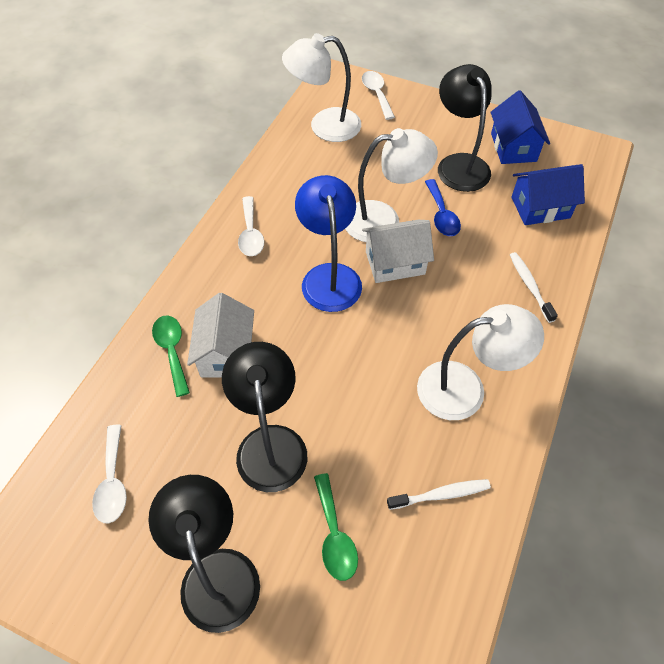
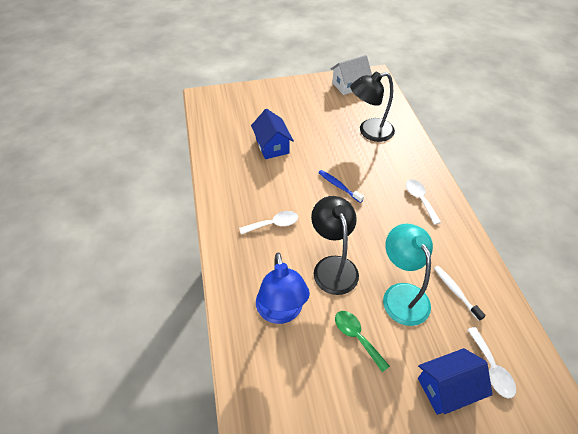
black lamp: [148,475,260,633] [222,342,307,492] [438,64,492,192] = 3 -> [311,196,359,295] [350,72,395,142] = 2
blue spoon: [425,179,461,236] = 1 -> none = 0
blue toothbrush: none = 0 -> [318,170,364,203] = 1
green spoon: [152,315,190,397] [314,473,358,581] = 2 -> [335,311,390,372] = 1
turquoise lamp: none = 0 -> [383,224,433,326] = 1
white house: [187,293,254,378] [362,220,434,283] = 2 -> [331,55,372,95] = 1
white lamp: [282,33,361,142] [345,128,438,242] [417,304,544,420] = 3 -> none = 0
white toothbrush: [387,479,491,510] [510,252,558,323] = 2 -> [434,266,486,321] = 1

